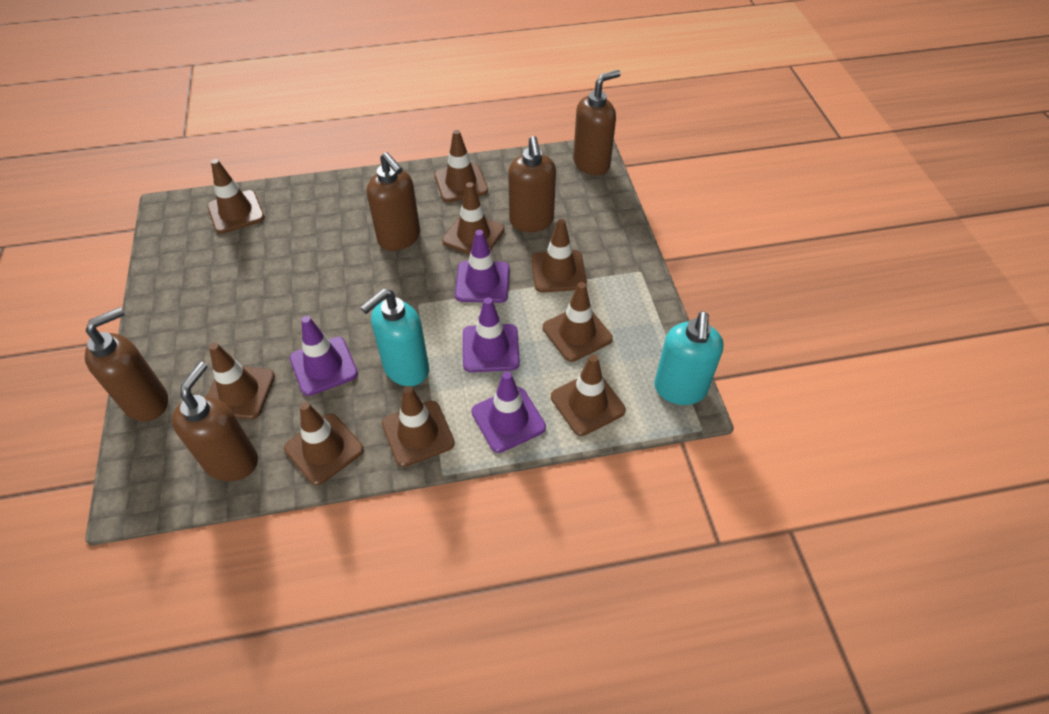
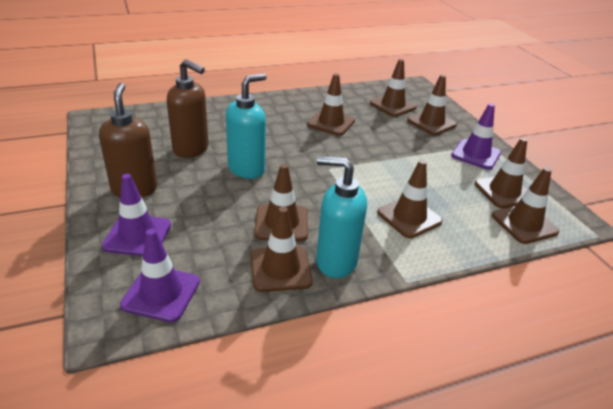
brown soap dispenser: [85,307,168,421] [172,362,258,481] [367,152,420,251] [508,136,556,232] [573,70,621,175] = 5 -> [99,83,157,197] [167,59,209,158] = 2
brown traffic cone: [207,159,265,234] [207,343,275,419] [284,402,364,485] [382,386,455,467] [434,130,488,202] [442,182,505,255] [531,219,587,293] [543,282,613,362] [551,355,626,436] = 9 -> [251,206,313,292] [255,164,308,241] [307,73,355,136] [370,59,417,117] [377,160,443,238] [407,75,457,135] [475,138,527,208] [492,167,559,244] = 8
purple traffic cone: [290,316,358,396] [455,230,509,303] [463,298,520,372] [472,371,546,453] = 4 -> [102,174,171,256] [120,228,200,322] [451,103,501,170] = 3

